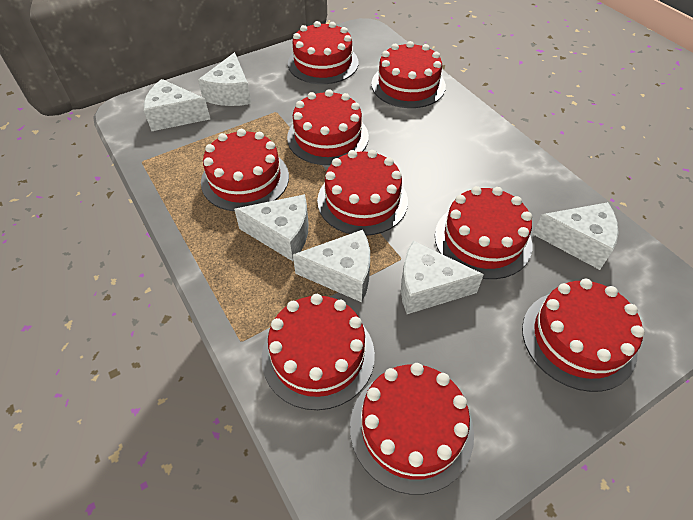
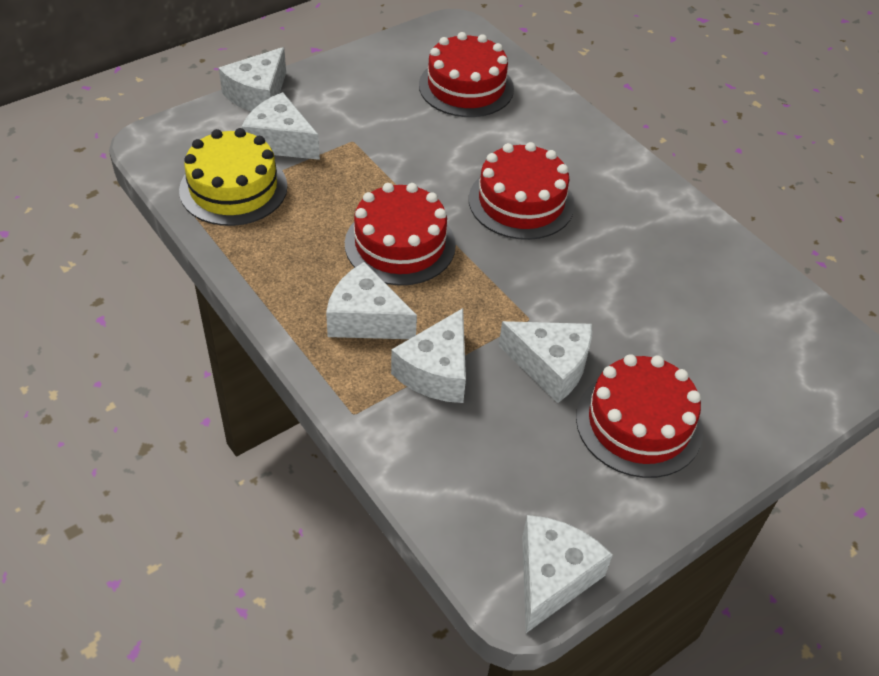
red cake: [201,129,289,211] [262,294,375,410] [287,89,369,165] [288,21,359,84] [317,150,408,236] [350,363,474,495] [371,41,446,108] [435,186,532,279] [522,279,645,392] = 9 -> [345,183,456,285] [419,32,514,117] [469,142,575,240] [576,354,703,478] = 4
yellow cake: none = 0 -> [179,128,287,226] = 1

